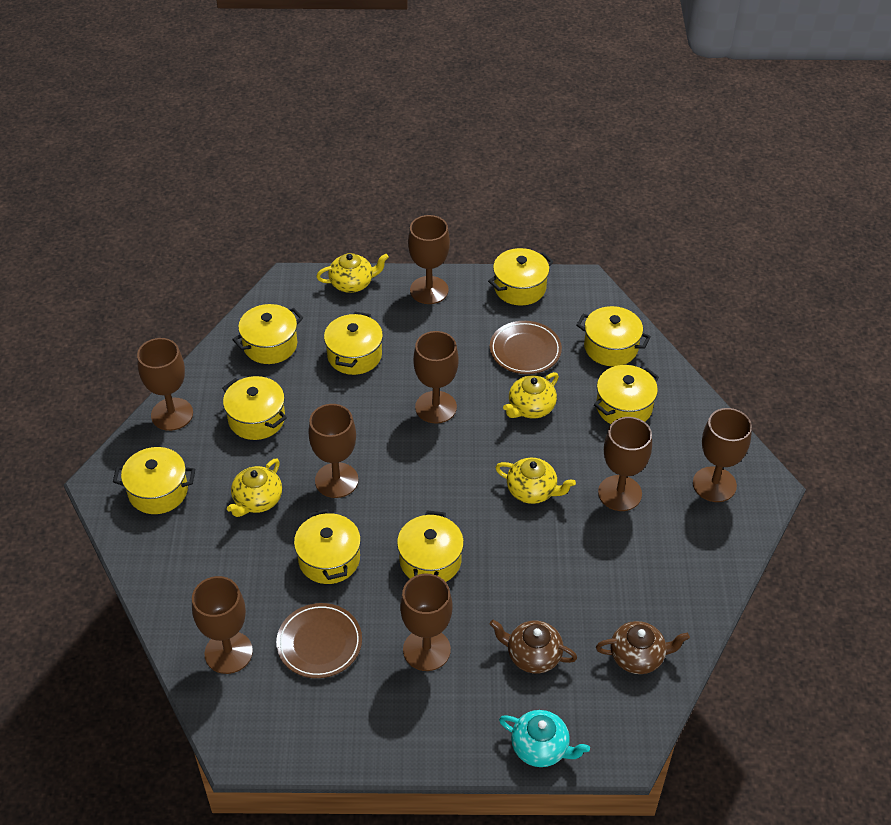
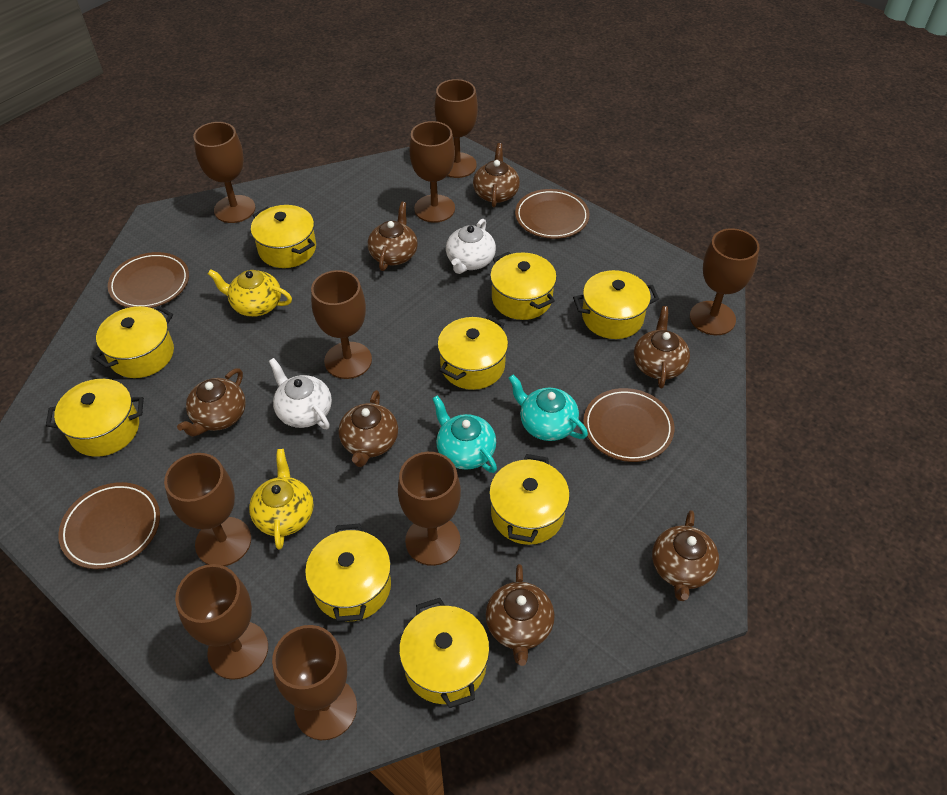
brown goblet: [137,338,193,431] [192,576,253,674] [308,404,358,498] [400,574,452,671] [408,215,450,304] [413,331,459,424] [598,417,652,511] [693,408,752,502] = 8 -> [164,453,251,566] [175,564,268,680] [193,122,256,223] [272,625,357,740] [311,270,372,379] [398,452,461,566] [409,121,455,223] [435,79,478,178] [690,228,759,335] = 9
brown plate: [276,603,362,678] [490,321,562,374] = 2 -> [58,482,160,569] [108,252,189,308] [515,189,589,239] [583,388,674,462] = 4
brown teapot: [490,620,577,674] [596,621,690,674] = 2 -> [177,368,246,437] [339,390,398,467] [368,202,418,271] [473,143,520,208] [486,564,554,666] [634,306,690,388] [652,510,719,601] = 7
turquoise teapot: [499,710,590,767] = 1 -> [432,395,497,473] [508,375,588,441] = 2
white teapot: none = 0 -> [269,358,332,429] [446,219,496,274] = 2
yellow teapot: [227,459,282,517] [316,253,389,293] [495,458,576,504] [503,372,559,419] = 4 -> [208,269,292,317] [249,449,314,550] = 2

